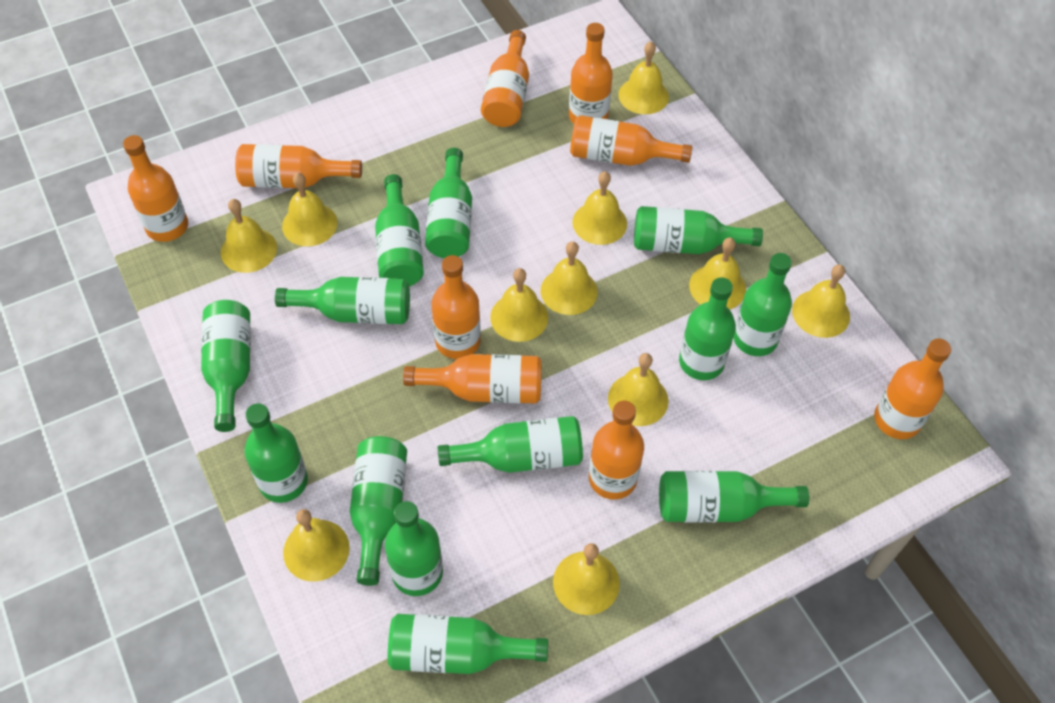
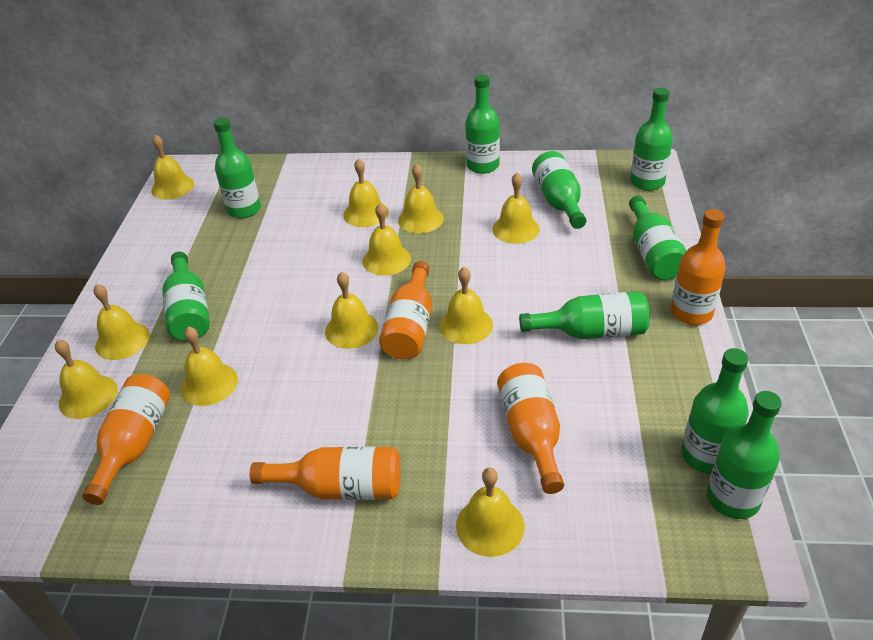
green bottle: [201,300,251,432] [244,403,308,503] [275,277,410,324] [350,436,407,586] [375,174,424,287] [385,501,443,596] [388,614,548,674] [425,148,472,258] [438,416,583,473] [634,206,763,254] [659,471,809,522] [679,277,736,380] [733,253,792,356] = 13 -> [162,252,210,341] [213,118,261,218] [465,75,500,174] [519,291,650,339] [532,151,586,229] [629,196,686,280] [630,88,673,191] [681,348,749,474] [707,391,782,519] = 9
orange bottle: [123,135,188,242] [235,144,362,188] [403,354,542,404] [431,255,481,359] [481,30,529,127] [569,23,613,124] [570,115,692,166] [589,401,644,500] [874,338,951,439] = 9 -> [82,374,170,505] [250,447,401,500] [379,261,432,359] [497,363,564,494] [671,209,726,325] = 5

